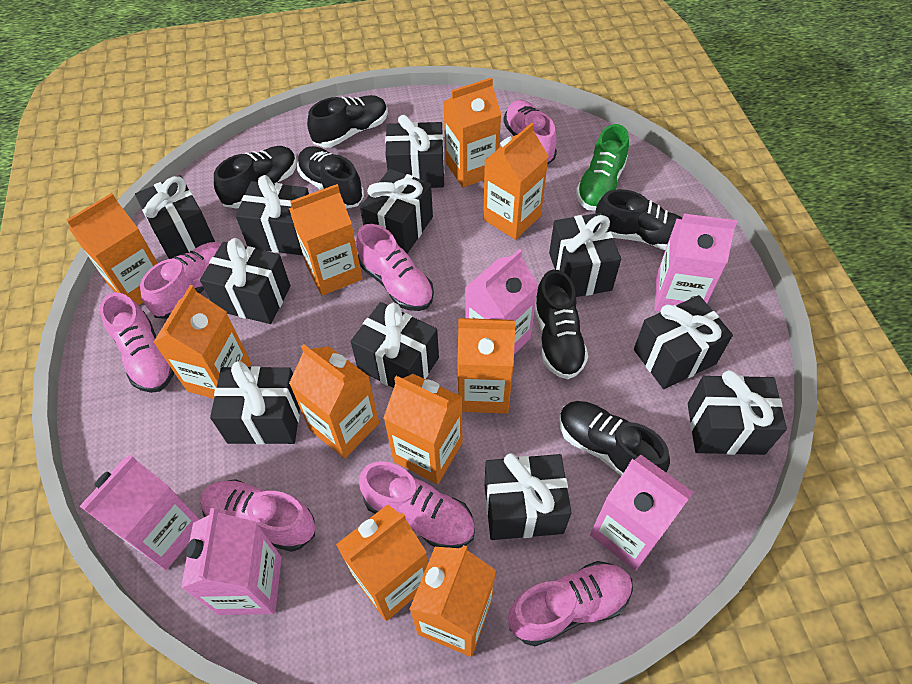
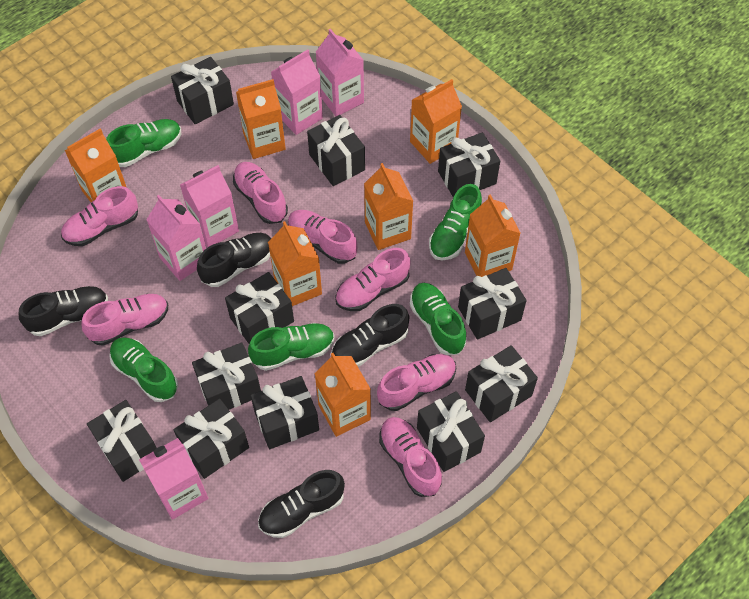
black shoe: [214,146,297,209] [297,146,364,209] [307,95,388,148] [535,269,588,379] [559,401,670,476] [595,189,682,250] = 6 -> [19,286,108,336] [197,233,271,287] [258,470,345,538] [331,304,409,367] = 4
green shoe: [576,124,629,211] = 1 -> [106,119,181,167] [109,337,178,402] [248,323,334,371] [410,283,467,355] [429,184,482,260] = 5
orange carton: [66,193,158,305] [153,285,251,399] [289,184,363,296] [289,344,379,459] [336,504,428,621] [384,374,462,484] [409,545,496,657] [444,77,501,188] [457,318,516,414] [483,123,549,240] = 10 -> [65,129,126,202] [236,79,286,159] [268,221,322,306] [315,353,371,437] [364,163,413,250] [410,79,462,164] [465,194,520,277] = 7

